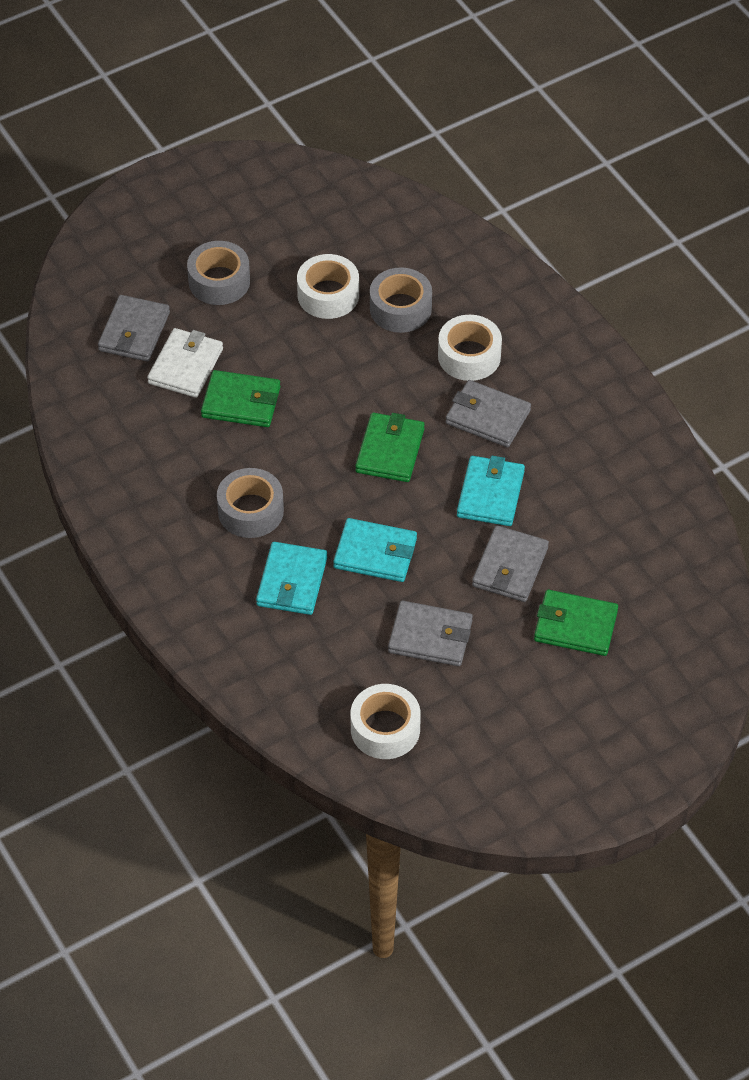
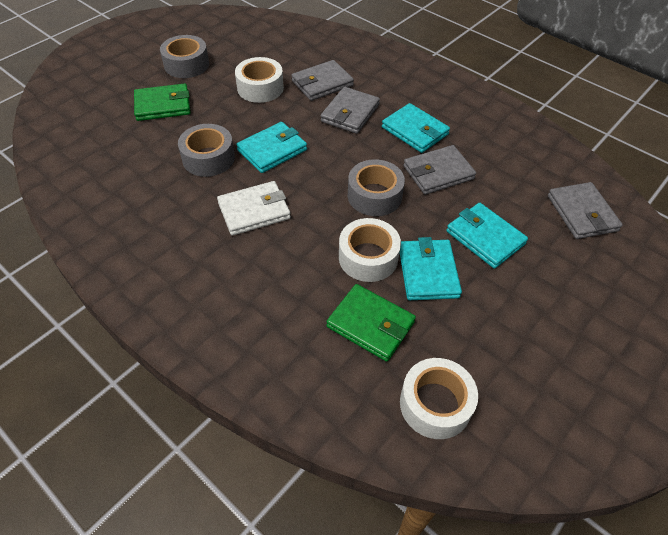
green wallet: [201,370,280,427] [355,413,425,482] [534,590,618,656] = 3 -> [134,84,190,121] [326,284,416,362] = 2
turquoise wallet: [256,542,327,615] [333,518,417,582] [457,456,525,526] = 3 -> [236,122,307,173] [382,103,450,153] [400,237,462,300] [446,203,528,269] = 4

